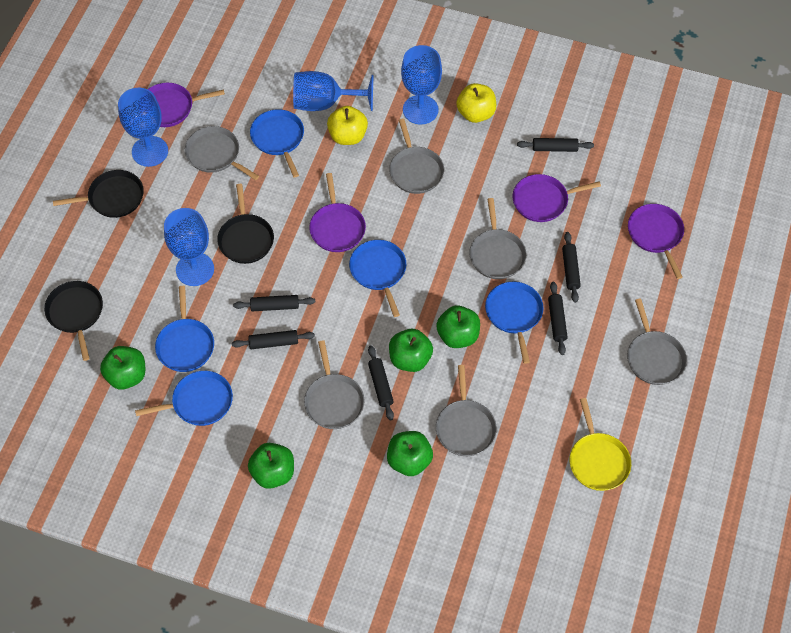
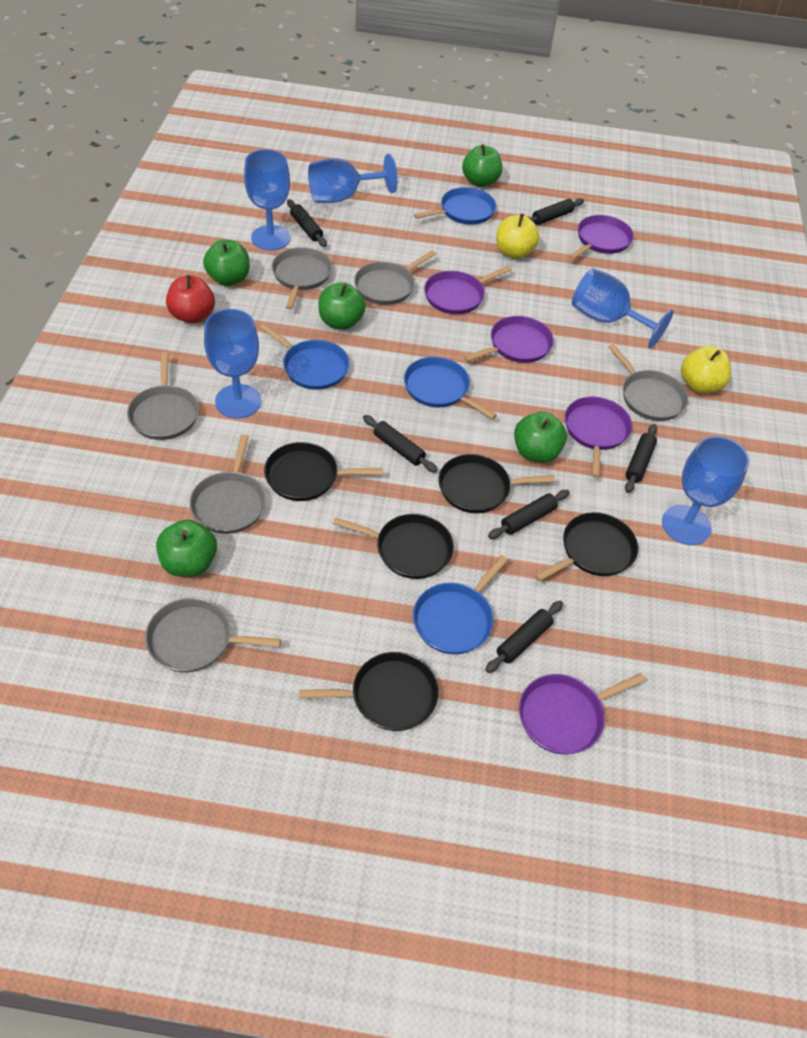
black pan: [44,281,103,361] [53,170,144,218] [217,184,274,264] = 3 -> [264,442,382,501] [299,652,439,731] [333,514,454,579] [439,454,555,513] [535,512,638,581] = 5
blue goblet: [118,88,168,167] [164,208,214,286] [293,71,374,111] [401,45,442,125] = 4 -> [204,309,262,419] [244,149,290,251] [308,154,398,203] [572,268,674,349] [662,436,749,545] = 5
blue pan: [135,371,233,426] [155,286,214,372] [250,109,304,178] [349,240,406,317] [485,282,544,364] = 5 -> [260,324,350,390] [404,357,497,419] [413,555,508,654] [414,187,496,225] = 4
purple pan: [148,83,225,127] [309,173,366,252] [513,174,601,222] [628,204,684,279] = 4 -> [424,266,512,314] [464,316,554,363] [519,673,645,754] [565,397,632,478] [569,215,634,260] = 5
red apple: none = 0 -> [166,275,215,323] = 1
yellow pan: [570,398,631,491] = 1 -> none = 0

